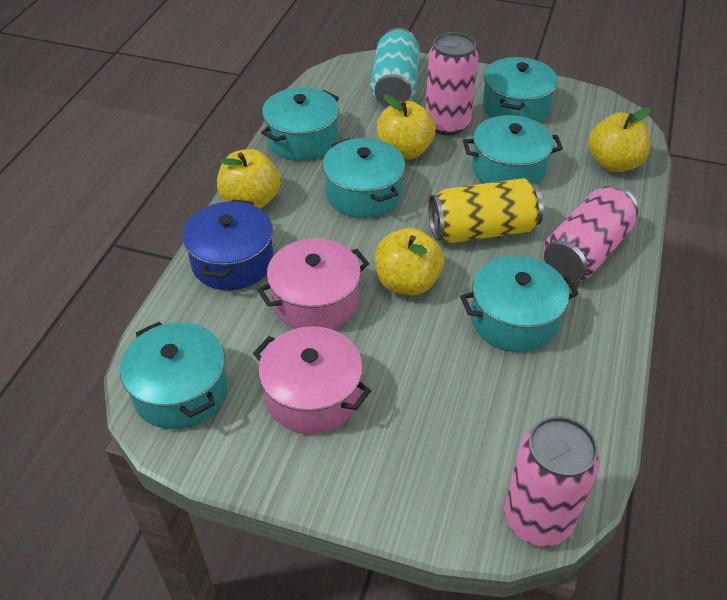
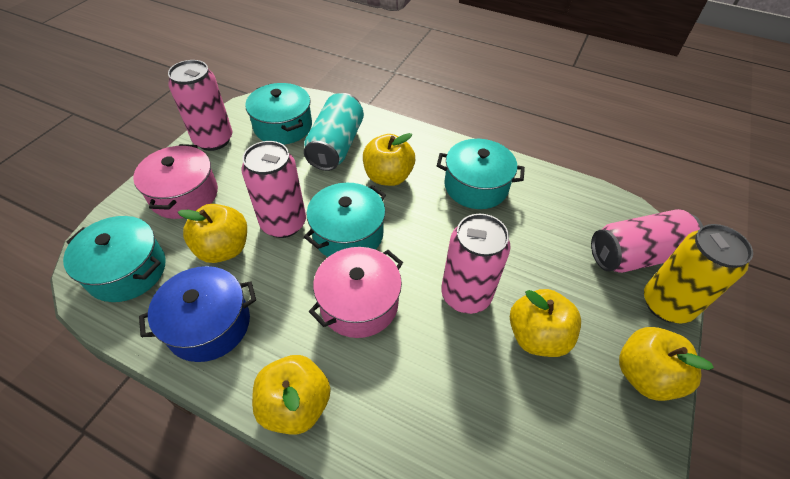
pink can: [425,32,479,135] [504,416,600,546] [544,185,639,281] = 3 -> [168,60,232,151] [241,141,306,238] [441,214,511,314] [591,209,703,273] = 4
turquoise pot: [120,322,228,429] [261,87,339,160] [322,138,405,218] [460,255,579,352] [463,115,563,185] [482,57,558,122] = 6 -> [63,216,166,302] [245,83,312,145] [304,183,386,257] [437,139,525,209] = 4
yellow apple: [217,149,280,208] [375,228,444,295] [377,94,436,159] [588,108,651,172] = 4 -> [178,204,247,263] [252,355,331,435] [363,133,415,186] [510,289,581,357] [619,327,714,401] = 5

